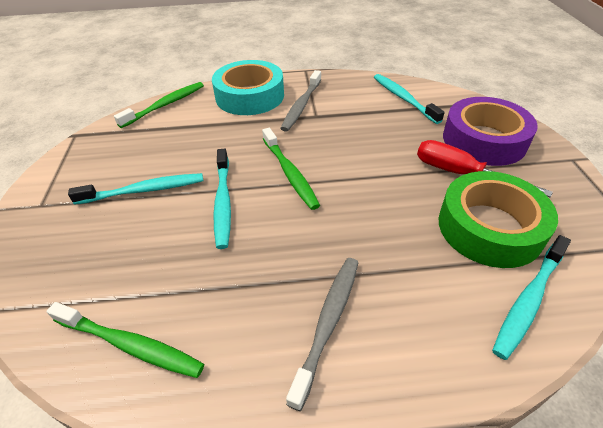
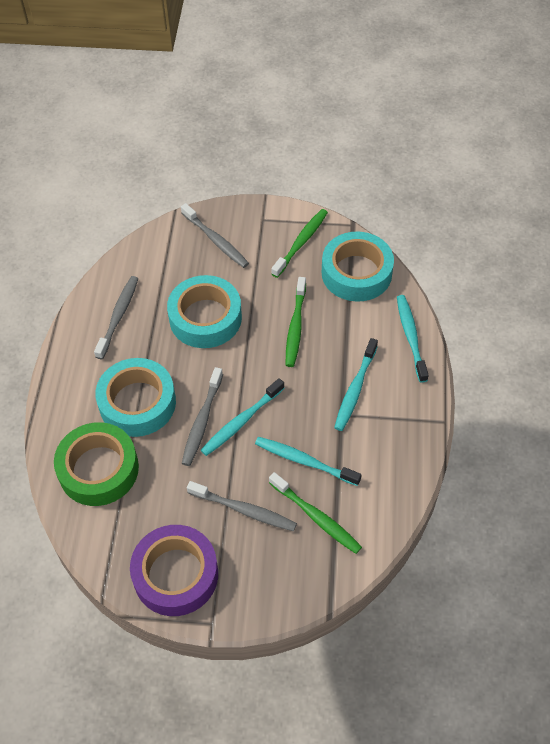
grey toothbrush: [280,70,321,132] [286,258,359,411] = 2 -> [94,276,139,359] [181,203,249,268] [182,367,223,466] [187,481,297,531] = 4
red screwdriver: [417,140,553,197] = 1 -> none = 0
turquoise tape: [212,60,284,115] = 1 -> [95,358,176,437] [167,275,242,348] [322,232,394,302] = 3

